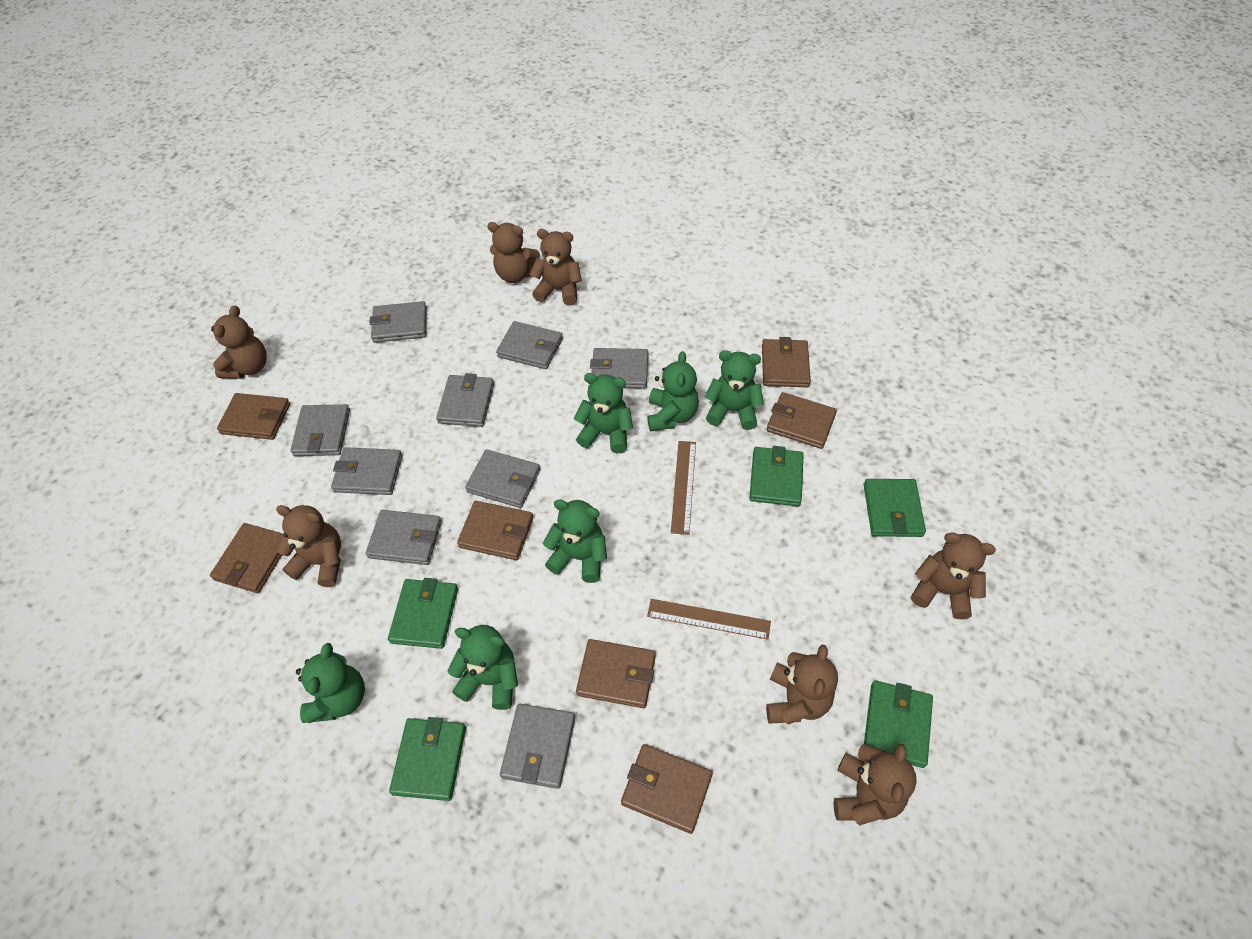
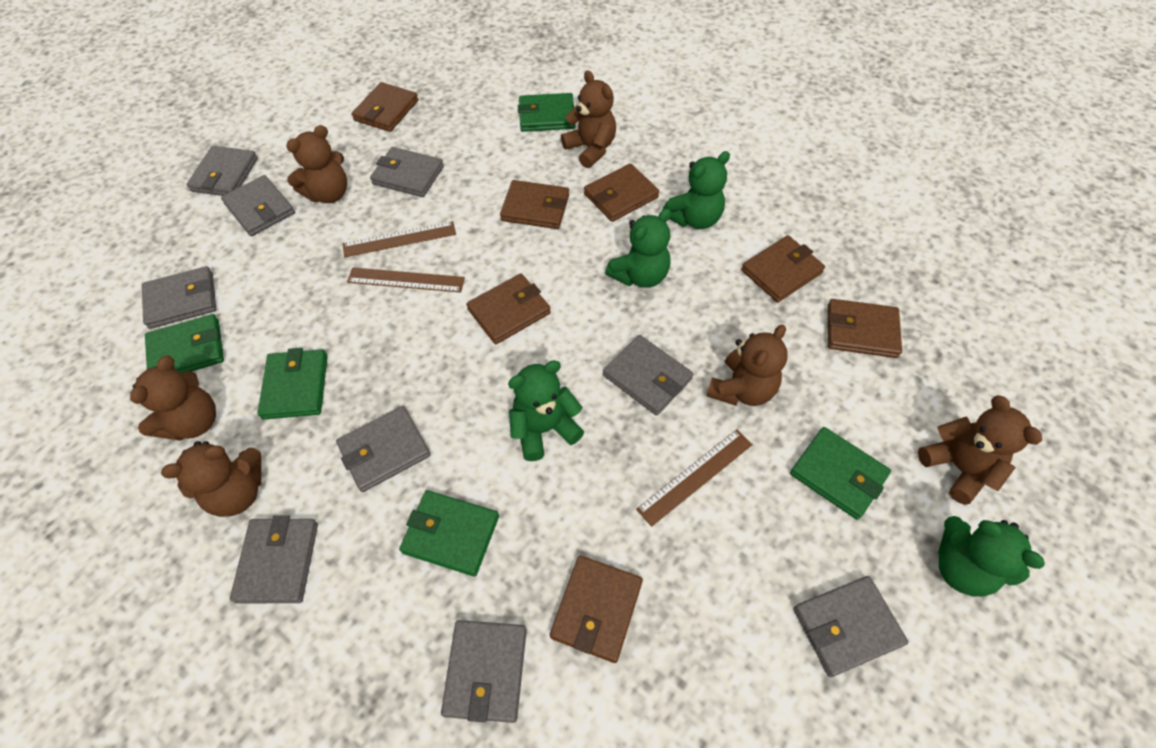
brown ruler: [647,599,771,640] [671,441,696,535] = 2 -> [343,221,456,257] [347,267,465,293] [636,429,753,527] = 3
brown teddy bear: [211,305,267,379] [276,505,341,587] [487,222,540,283] [530,229,582,306] [766,645,838,725] [834,744,917,825] [911,533,996,619] = 7 -> [130,356,216,441] [161,441,261,517] [286,125,347,203] [561,70,616,168] [706,325,788,406] [918,395,1042,505] = 6
green teddy bear: [296,643,365,723] [447,625,518,710] [543,499,607,583] [574,373,633,453] [647,351,699,431] [705,350,764,430] = 6 -> [508,360,584,461] [605,209,671,288] [662,151,730,229] [938,516,1045,597] = 4

